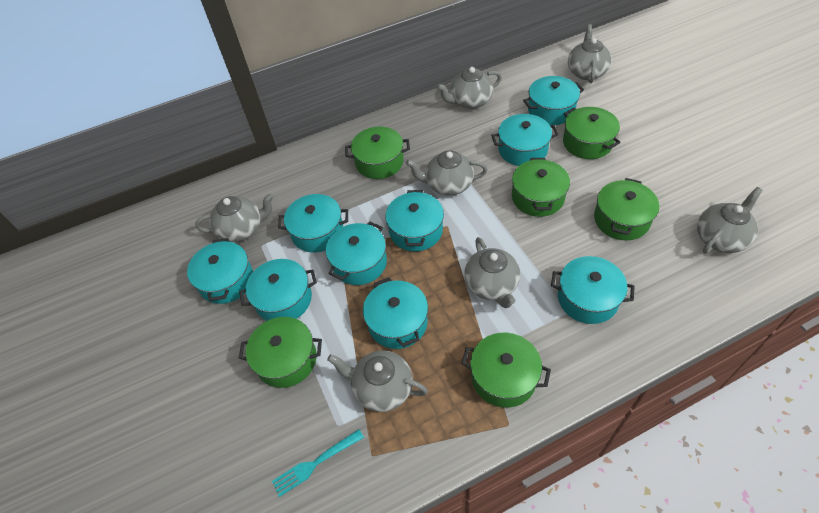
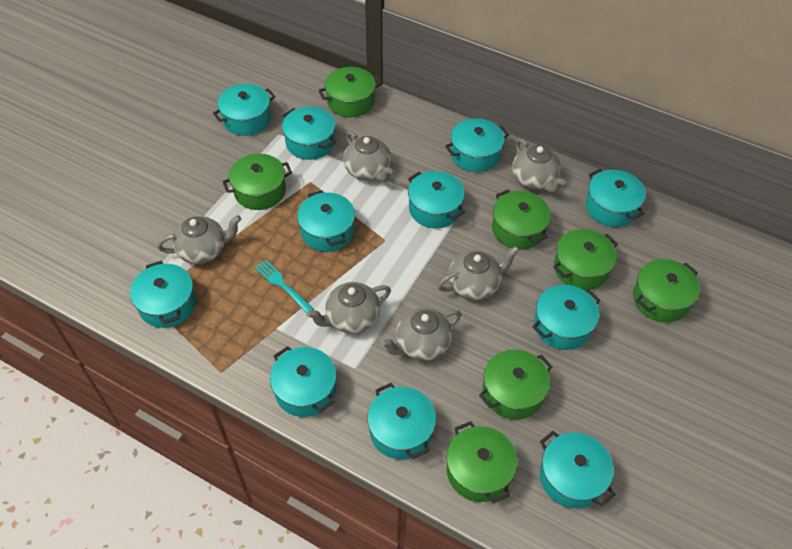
green pot: [239,317,322,388] [345,127,410,179] [461,333,551,408] [512,158,570,217] [563,107,621,159] [594,178,659,240] = 6 -> [222,154,292,210] [319,67,382,117] [447,421,517,503] [479,349,553,420] [492,190,551,250] [553,229,618,291] [633,259,700,322] = 7
grey teapot: [195,193,274,242] [327,351,428,412] [406,151,488,195] [437,67,502,109] [464,237,520,308] [568,24,611,83] [697,187,762,254] = 7 -> [157,215,241,264] [307,282,391,334] [343,131,393,182] [381,308,461,361] [437,246,519,300] [512,138,565,193] = 6
turquoise pot: [187,238,253,304] [239,259,317,321] [278,194,348,253] [326,221,387,285] [363,277,428,349] [385,190,444,252] [491,114,559,166] [523,76,584,125] [551,256,635,324] = 9 -> [130,261,196,328] [213,84,276,136] [270,346,337,417] [282,106,336,160] [297,190,355,252] [367,383,436,460] [408,171,465,228] [445,118,509,172] [532,285,601,350] [540,431,616,509] [586,169,646,227] = 11

